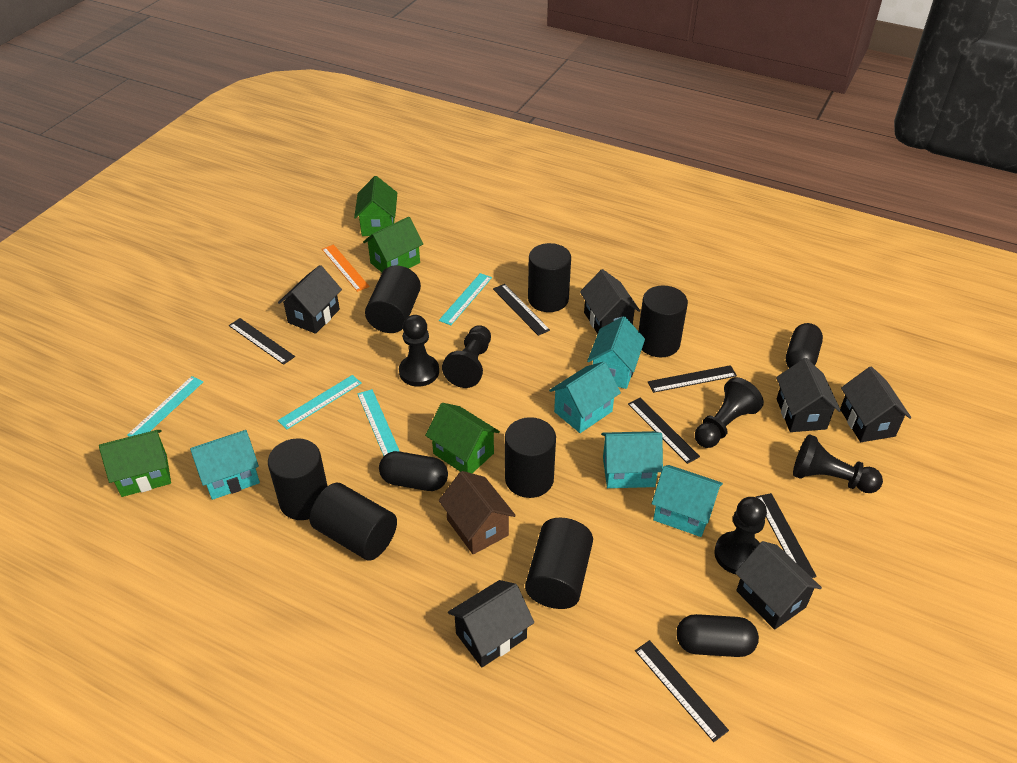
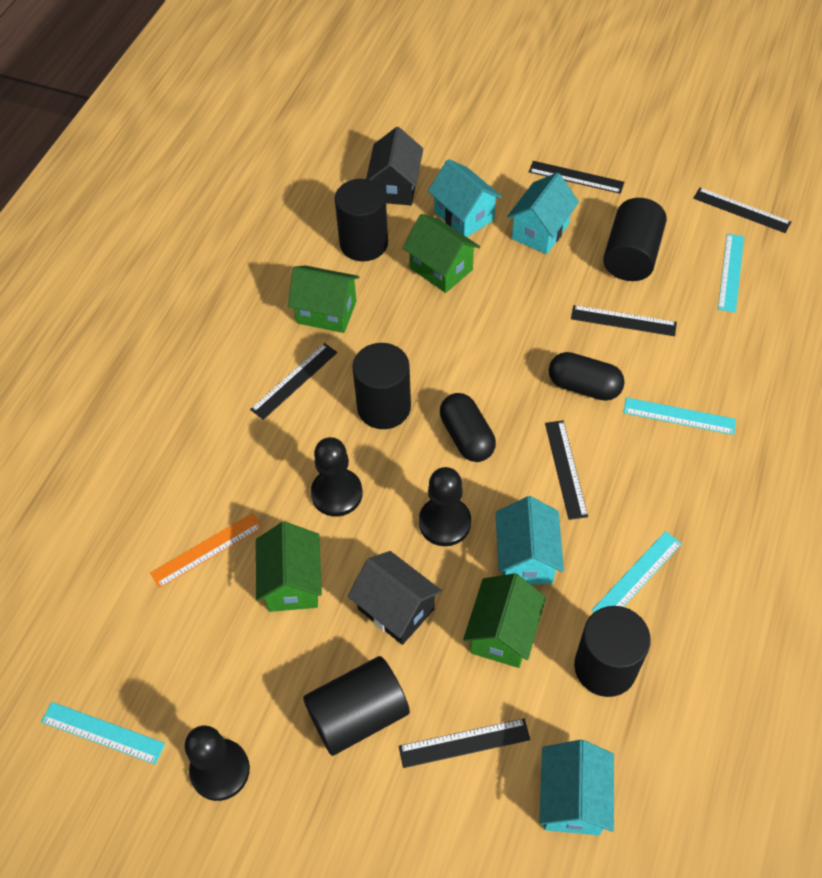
black capsule: [379,451,448,491] [676,614,759,657] [786,323,823,368] = 3 -> [440,393,496,462] [548,352,625,401] = 2
black cylinder: [268,438,328,520] [310,482,397,560] [365,265,421,333] [505,417,556,498] [525,518,593,609] [528,243,571,312] [639,286,688,357] = 7 -> [303,656,410,756] [335,179,388,261] [352,343,411,429] [574,606,651,697] [603,198,667,281] = 5
black house: [278,265,342,334] [448,580,534,667] [580,269,640,334] [735,541,822,630] [776,358,841,432] [840,366,911,442] = 6 -> [348,551,442,645] [366,127,423,205] = 2
black pawn: [399,315,439,387] [442,325,491,388] [695,377,764,448] [714,497,767,575] [793,434,883,493] = 5 -> [184,726,250,801] [311,437,363,517] [419,467,471,546] = 3
brown house: [439,471,516,554] = 1 -> none = 0
turquoise house: [190,430,260,500] [549,361,621,433] [587,316,645,389] [601,431,663,488] [652,465,723,537] = 5 -> [428,159,502,237] [495,496,564,584] [507,173,579,254] [539,740,614,836] = 4

